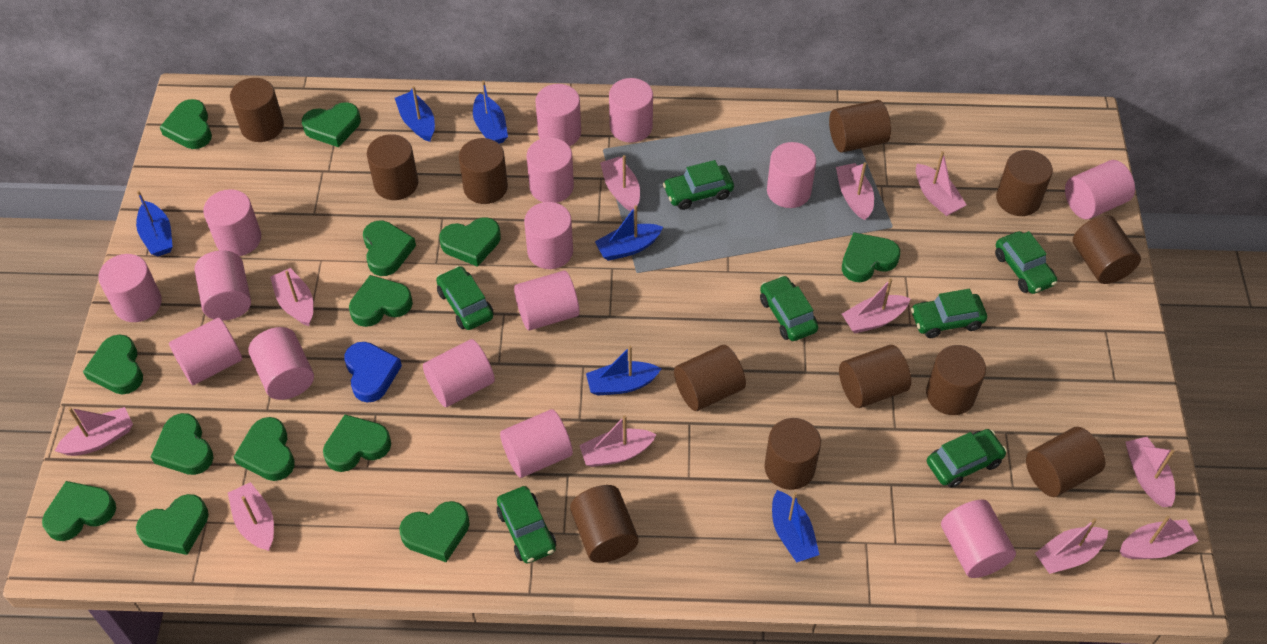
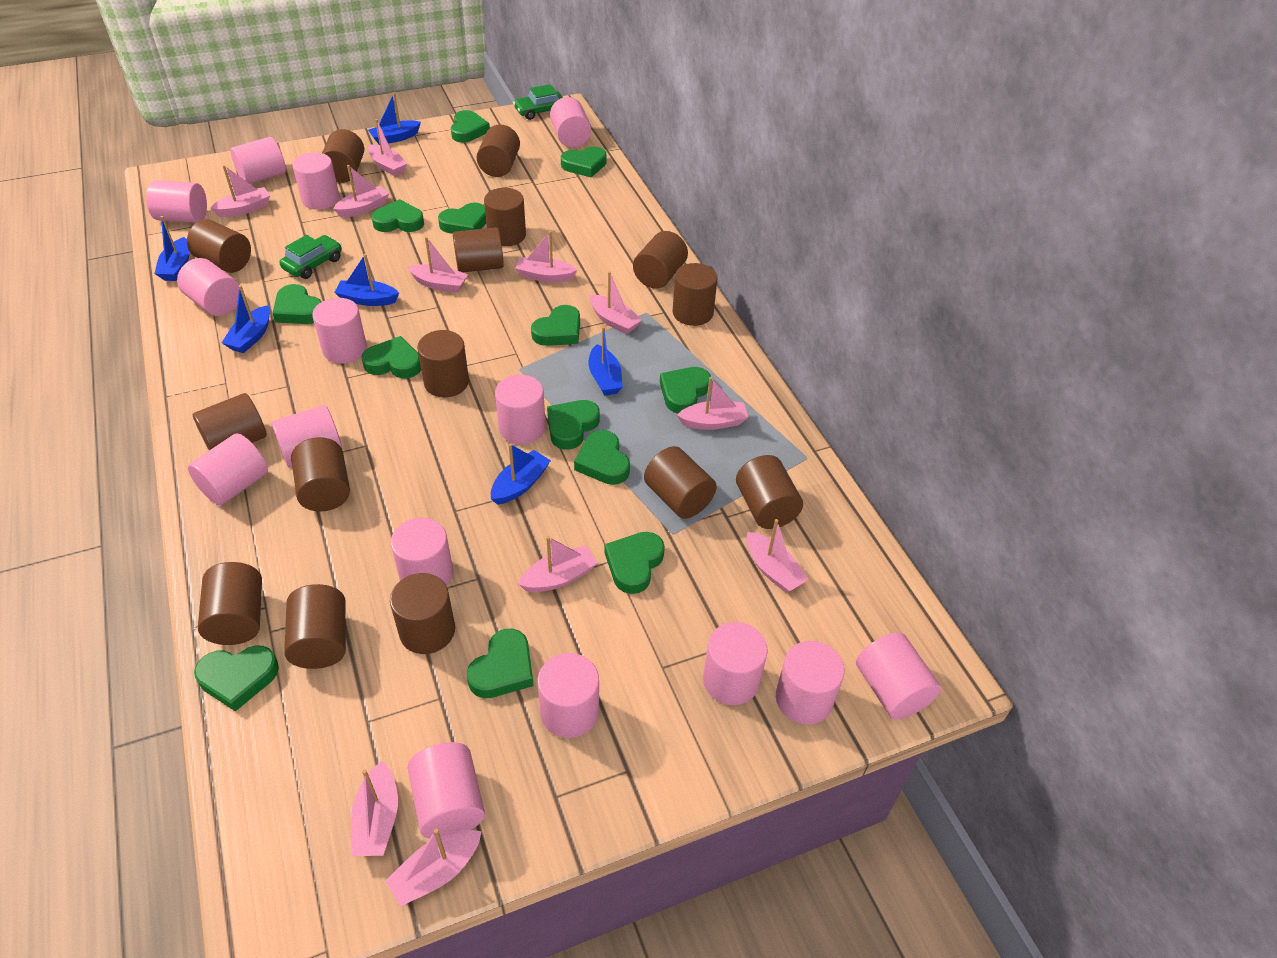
blue heart: [344,342,402,402] = 1 -> none = 0
brown cylinder: [230,78,284,142] [367,134,418,200] [459,138,508,204] [570,485,639,563] [674,345,746,411] [765,418,821,490] [829,100,891,153] [839,345,911,408] [926,345,986,415] [996,150,1053,216] [1026,427,1105,497] [1073,215,1141,284] = 12 -> [187,219,251,273] [193,393,267,450] [198,562,262,645] [284,584,346,669] [291,437,350,512] [322,129,364,183] [390,573,455,654] [417,330,469,397] [453,227,504,272] [477,124,520,177] [484,188,526,246] [633,231,688,289] [644,446,717,519] [673,263,718,326] [736,455,803,529] = 15
green car: [436,266,494,330] [497,486,556,563] [663,160,734,210] [760,275,818,341] [911,289,987,338] [927,429,1007,488] [995,231,1057,294] = 7 -> [280,235,342,279] [513,84,563,120] = 2

